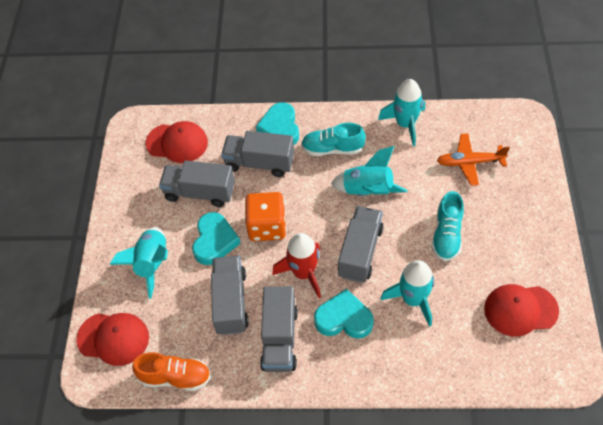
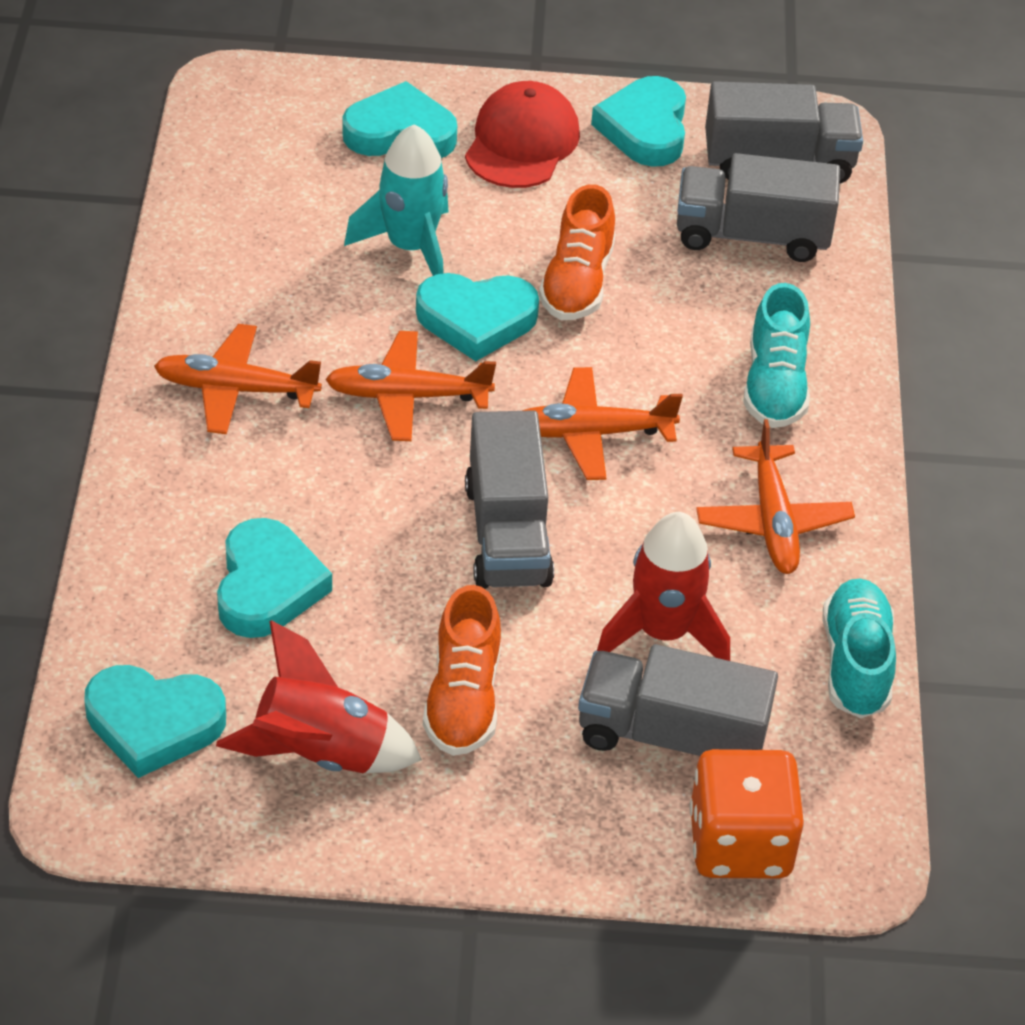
grey truck: [159,160,235,207] [211,256,249,335] [221,131,294,177] [260,286,298,372] [338,206,384,283] = 5 -> [465,410,554,589] [578,644,778,756] [677,153,840,262] [705,81,863,183] = 4
orange plane: [436,133,510,186] = 1 -> [154,324,322,434] [325,331,496,441] [522,367,683,480] [696,419,855,574] = 4
orange shoe: [132,352,211,391] = 1 -> [423,585,501,756] [539,184,615,320] = 2
red cap: [76,313,149,366] [145,121,208,163] [484,284,559,337] = 3 -> [465,81,580,188] = 1
red rocket: [272,233,321,298] = 1 -> [216,620,422,773] [597,512,730,661] = 2
turquoise heart: [192,212,241,265] [256,102,299,145] [314,289,374,339] = 3 -> [84,665,226,778] [217,518,332,638] [343,81,457,158] [416,273,539,361] [591,76,686,167] = 5
turquoise rocket: [110,227,168,299] [331,146,407,196] [378,79,425,146] [381,260,434,327] = 4 -> [344,125,448,276] = 1

